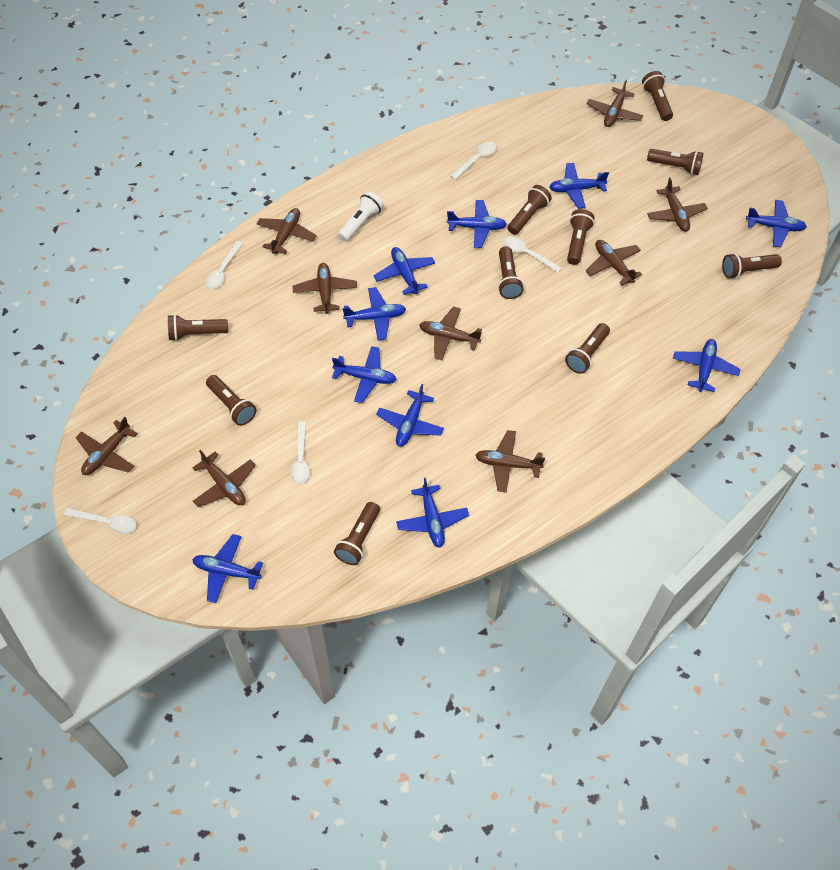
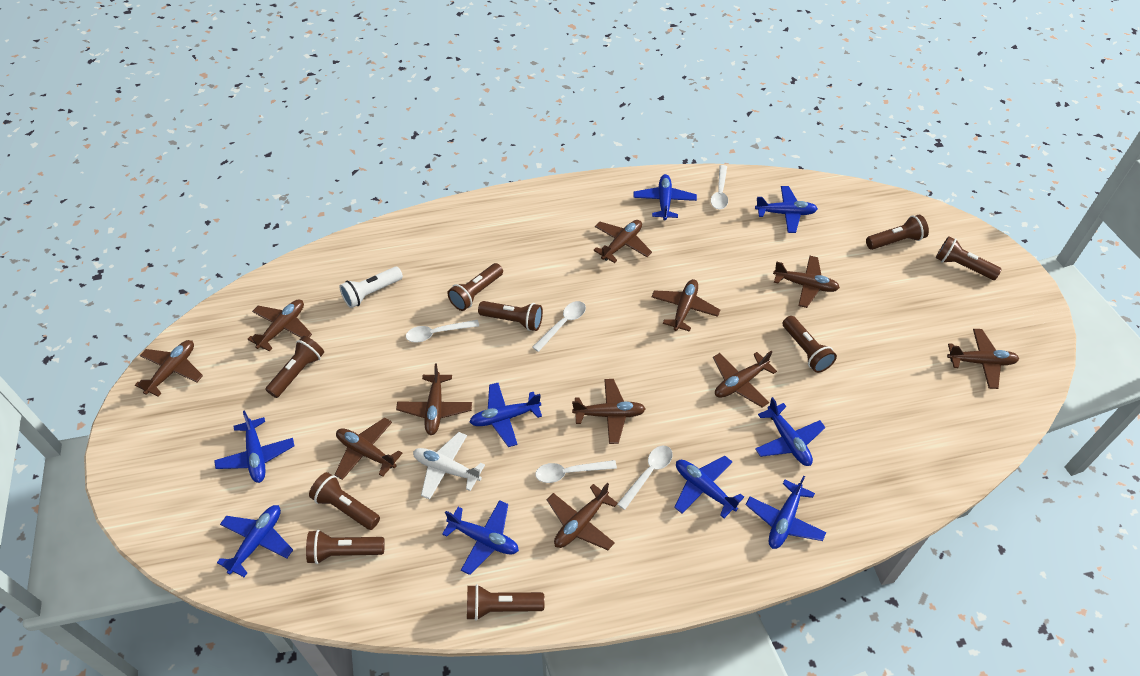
blue plane: [192,534,263,603] [332,346,397,403] [342,287,406,341] [373,247,435,295] [376,384,444,447] [396,478,469,548] [447,200,507,248] [549,163,609,209] [673,339,740,392] [746,200,807,248] = 10 -> [214,411,294,483] [217,505,293,577] [442,500,519,575] [470,383,542,447] [633,174,697,220] [674,456,744,518] [746,475,826,549] [755,186,818,233] [755,397,825,466] = 9
brown flashlight: [168,314,228,341] [206,375,256,426] [334,502,380,565] [498,246,524,299] [507,185,552,235] [565,323,610,374] [567,209,594,265] [642,71,673,121] [647,149,703,175] [722,253,782,279] = 10 -> [265,336,324,398] [306,530,385,564] [309,472,380,530] [447,263,503,311] [467,584,545,621] [478,301,543,331] [783,316,837,373] [866,215,929,250] [936,236,1002,280] = 9
brown plane: [75,417,138,475] [192,450,256,507] [257,208,316,254] [293,263,357,314] [419,307,482,360] [475,430,545,493] [586,240,642,285] [587,80,643,127] [647,177,708,232] = 9 -> [135,340,203,397] [248,299,312,352] [335,417,402,480] [396,364,472,435] [547,483,618,550] [572,379,646,444] [593,220,652,263] [652,279,720,332] [713,351,777,407] [773,256,840,308] [947,329,1019,389] = 11
white plane: none = 0 -> [413,432,485,500] = 1

